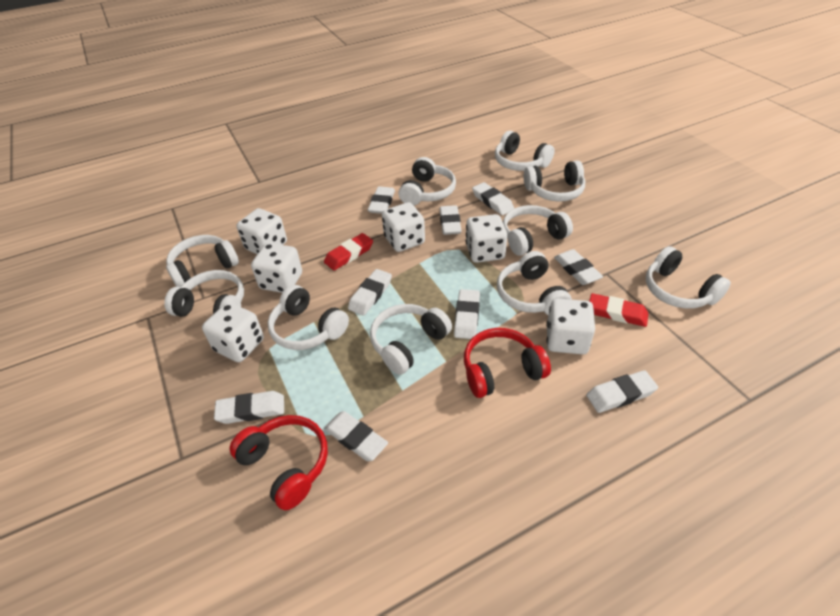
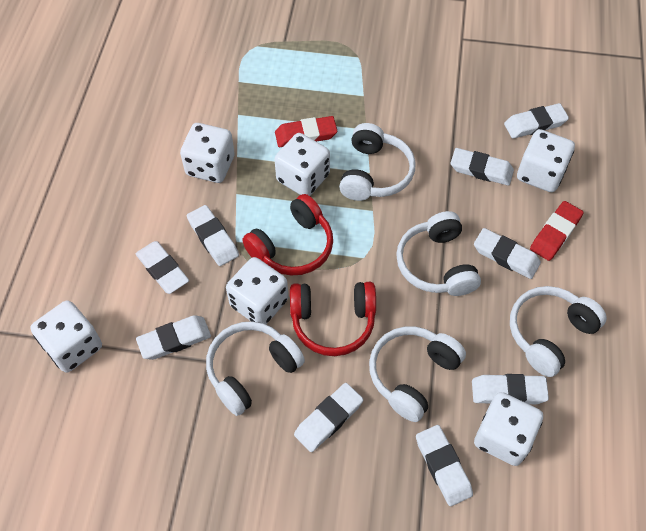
white headphones: [164,270,244,317] [166,235,239,287] [268,285,349,350] [370,304,452,375] [399,157,456,205] [495,131,555,171] [497,251,572,315] [503,205,573,256] [524,160,585,202] [646,246,731,309] = 10 -> [206,321,305,416] [339,123,416,201] [369,326,466,422] [396,211,481,296] [510,286,607,377] = 5

